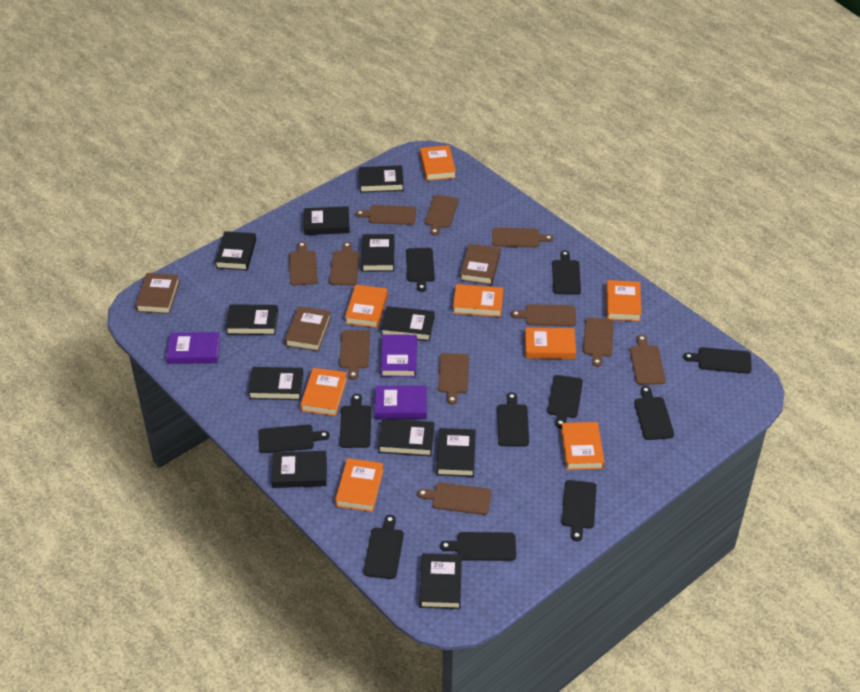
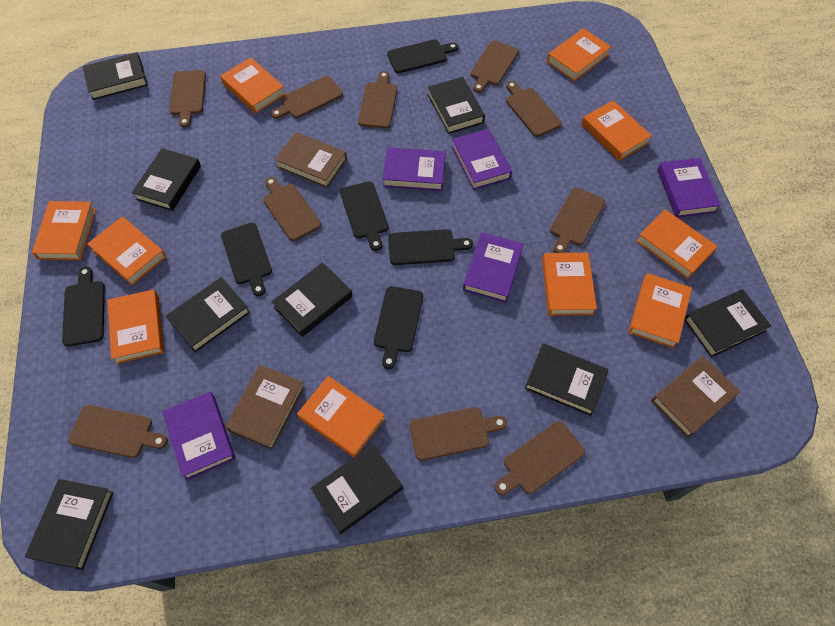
black book: [215,231,256,270] [225,304,278,335] [248,367,303,400] [271,451,327,488] [304,206,350,235] [359,165,404,193] [361,234,394,272] [378,419,434,456] [381,306,434,341] [419,553,462,609] [436,428,476,477] = 11 -> [25,479,114,570] [83,52,148,100] [132,148,201,211] [166,277,250,352] [272,262,353,337] [311,444,403,534] [427,77,485,134] [525,343,609,416] [684,289,771,357] = 9
black cutting board: [258,425,330,453] [340,394,371,448] [363,515,404,579] [406,248,435,292] [440,532,516,561] [497,392,529,447] [548,375,583,428] [552,250,581,295] [562,480,597,541] [634,386,674,440] [683,347,752,374] = 11 -> [62,266,105,347] [221,223,272,296] [340,181,389,251] [374,286,423,369] [387,39,458,73] [388,229,473,265] = 6
brown cutting board: [289,242,318,286] [329,242,360,285] [339,330,370,380] [356,205,416,225] [417,483,492,515] [425,195,459,236] [438,353,469,405] [492,227,553,247] [511,304,576,326] [583,318,614,367] [630,335,666,385] = 11 -> [68,405,168,458] [169,70,206,128] [263,177,322,241] [271,76,343,119] [358,71,397,129] [409,407,507,461] [471,40,519,93] [495,421,585,495] [506,81,562,137] [550,187,605,253] = 10
orange book: [300,368,347,416] [335,458,384,512] [345,285,388,328] [420,145,456,181] [453,284,503,317] [525,327,576,359] [561,422,605,470] [606,280,641,321] = 8 -> [32,201,96,260] [87,217,166,285] [108,289,164,364] [220,57,286,114] [297,376,385,458] [542,253,597,316] [547,28,611,81] [581,100,652,161] [628,273,692,348] [636,209,717,279] = 10
purple book: [166,332,220,364] [375,386,427,419] [381,334,417,377] = 3 -> [162,392,235,480] [383,147,445,191] [452,129,512,190] [463,232,524,302] [657,158,721,217] = 5

